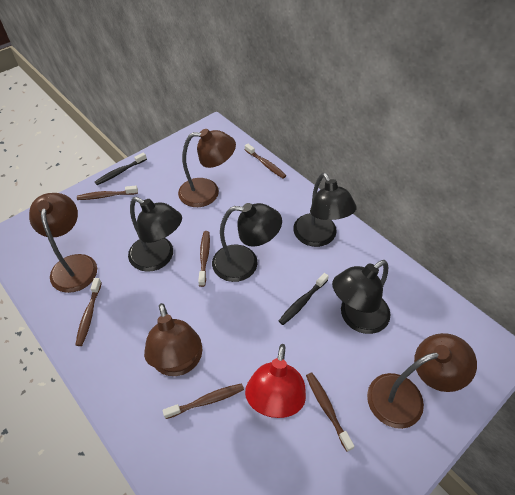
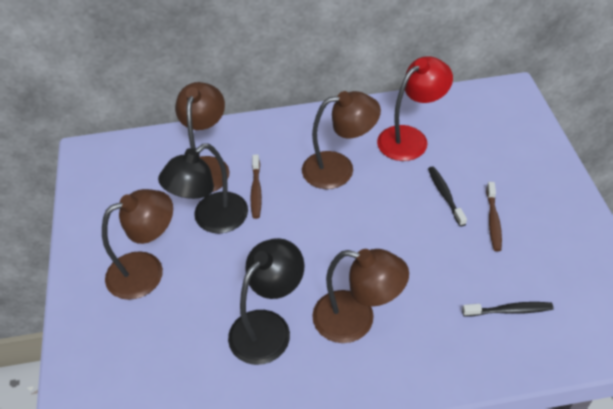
black lamp: [128,197,182,272] [212,203,282,282] [293,173,357,247] [332,260,391,334] = 4 -> [158,143,248,233] [228,238,304,365] = 2
brown toothbrush: [75,278,102,346] [77,185,138,200] [163,383,244,419] [198,231,210,287] [245,143,286,179] [306,372,355,452] = 6 -> [250,154,262,219] [486,182,502,251] = 2

